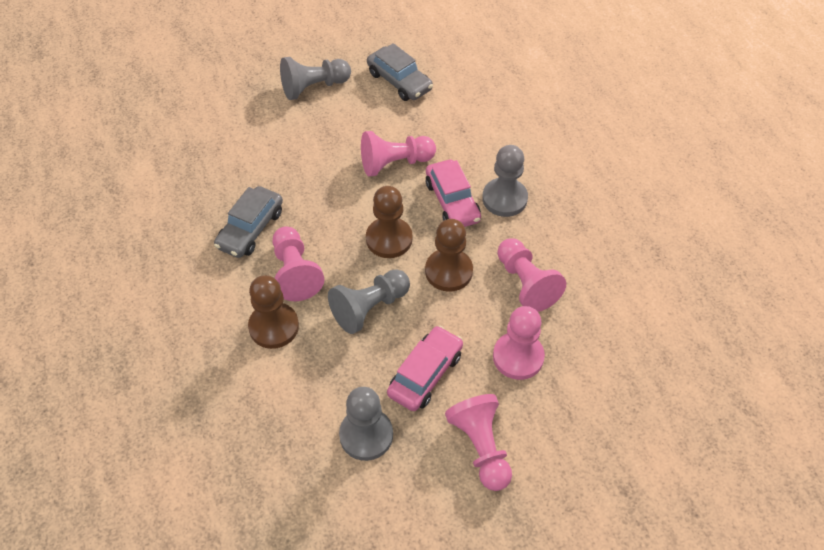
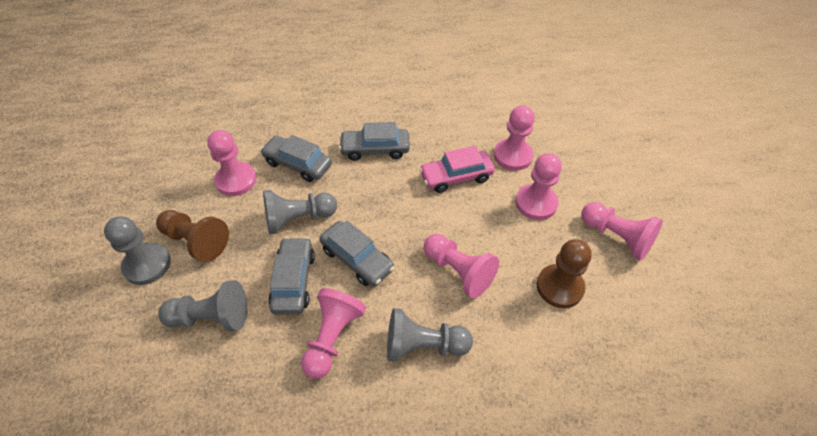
brown pawn: [248,275,299,349] [366,186,412,258] [425,219,473,292] = 3 -> [156,210,229,262] [537,239,592,308] = 2
grey car: [214,186,283,258] [367,43,433,101] = 2 -> [260,135,332,182] [268,237,315,314] [319,221,395,286] [339,122,410,161] = 4
pink car: [387,326,463,411] [426,160,481,227] = 2 -> [419,146,495,193] = 1
pink pawn: [272,226,324,301] [361,131,436,176] [445,394,512,491] [493,306,545,380] [498,238,566,312] = 5 -> [207,130,257,196] [301,288,366,379] [423,234,499,298] [494,105,535,171] [516,153,562,220] [582,202,663,260] = 6

